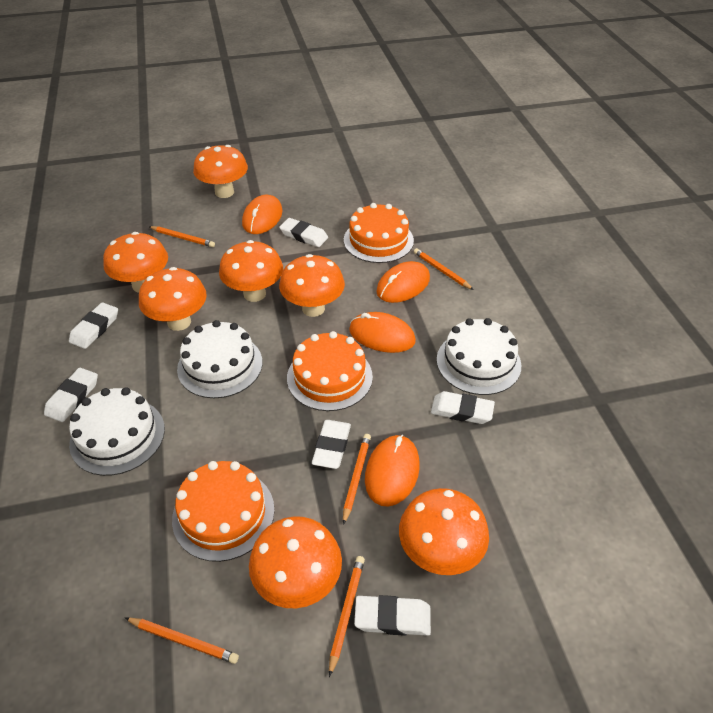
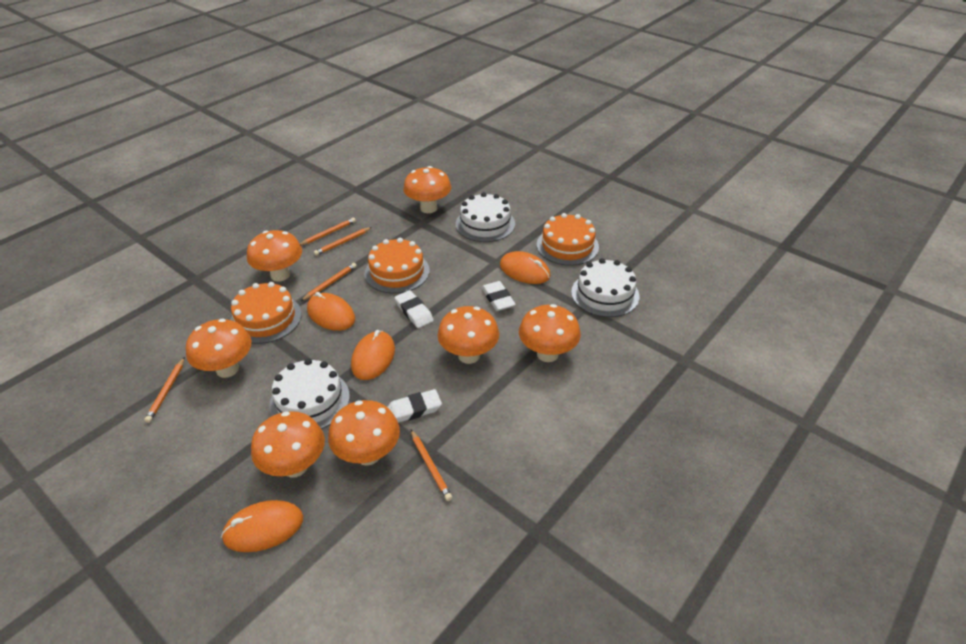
white eraser: [44,368,98,422] [69,302,118,349] [279,218,328,247] [312,420,351,469] [354,595,431,636] [431,391,495,424] = 6 -> [387,389,442,423] [395,290,434,328] [481,281,516,311] = 3

